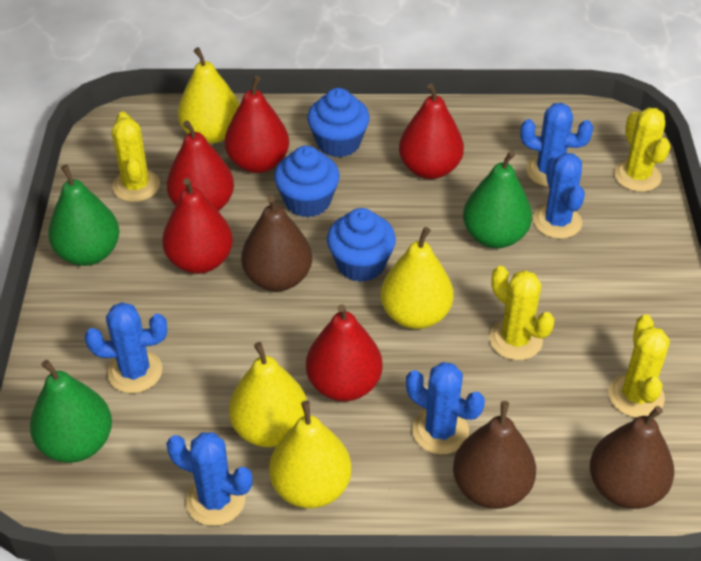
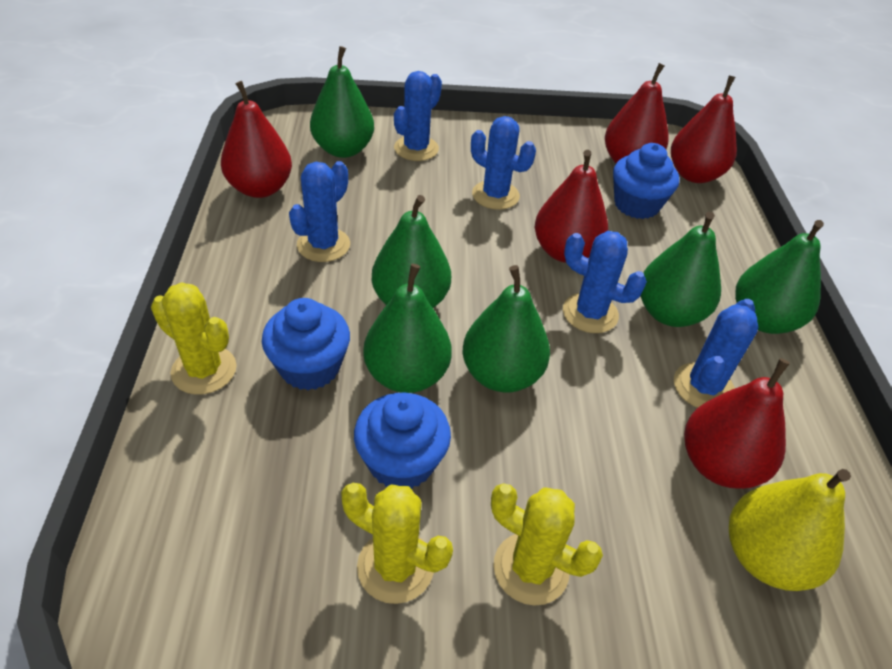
brown pear: [241,196,312,292] [453,401,536,509] [590,406,674,509] = 3 -> none = 0
green pear: [30,360,112,463] [48,165,119,266] [463,151,532,248] = 3 -> [310,46,374,158] [363,263,452,393] [372,195,451,308] [462,265,550,392] [640,212,721,327] [735,220,824,334] = 6
yellow cactus: [112,111,160,202] [489,266,555,360] [609,314,670,418] [614,108,671,192] = 4 -> [151,283,237,395] [341,483,453,604] [491,484,603,606] = 3
yellow pear: [178,47,240,144] [229,342,307,447] [269,401,352,508] [381,227,453,329] = 4 -> [729,469,851,591] = 1

